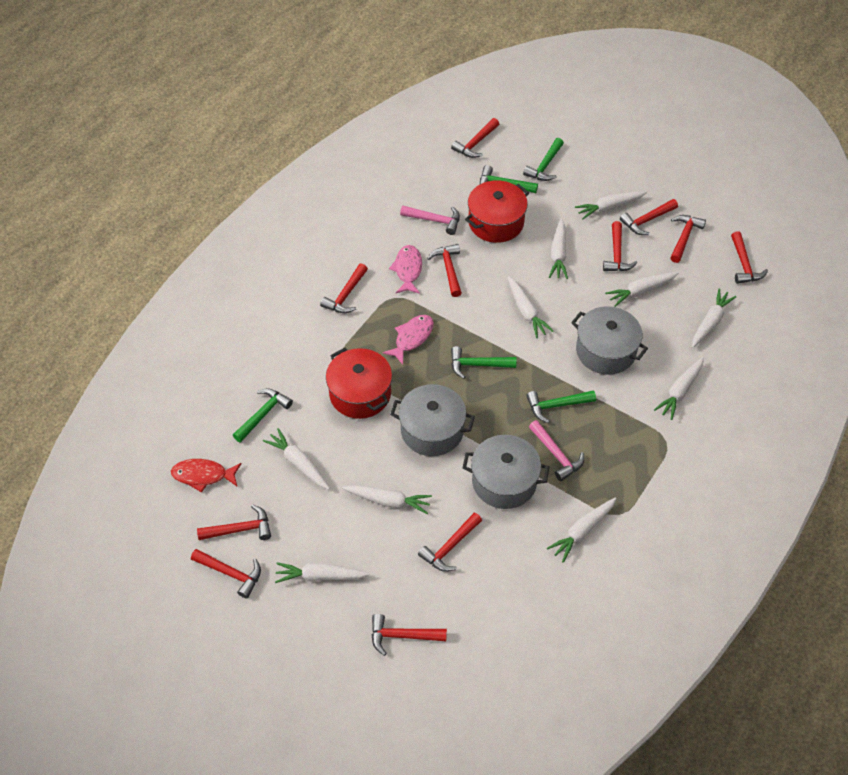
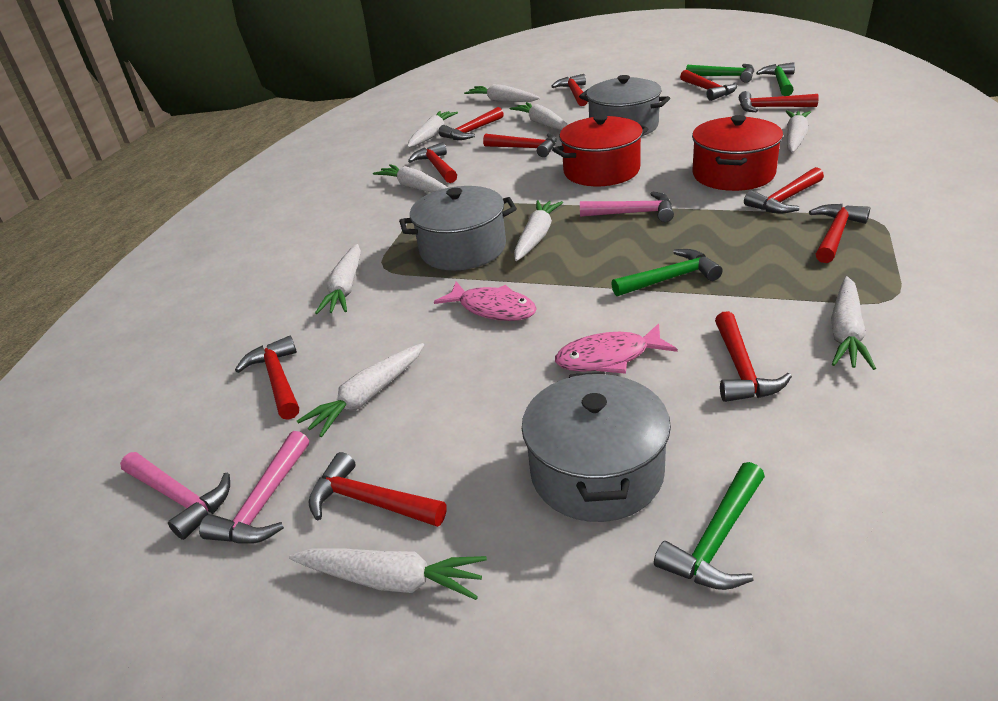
green hammer: [233,389,293,443] [451,346,517,379] [480,165,538,193] [523,138,564,181] [526,390,596,423] = 5 -> [611,249,723,296] [654,462,765,590] [686,64,754,83] [756,62,795,96] = 4
pink hammer: [400,206,460,235] [529,420,584,481] = 2 -> [120,452,230,540] [199,431,309,544] [580,191,674,222] = 3
red fish: [171,459,241,493] = 1 -> none = 0

